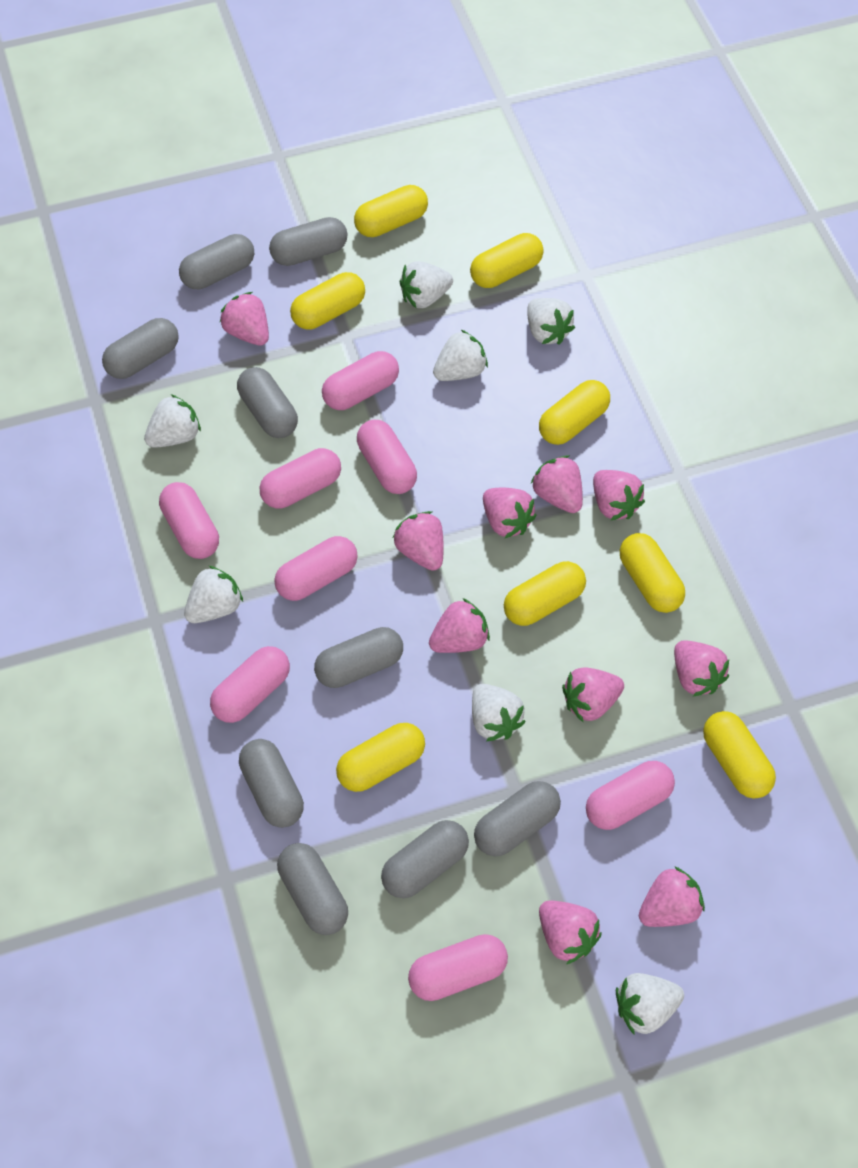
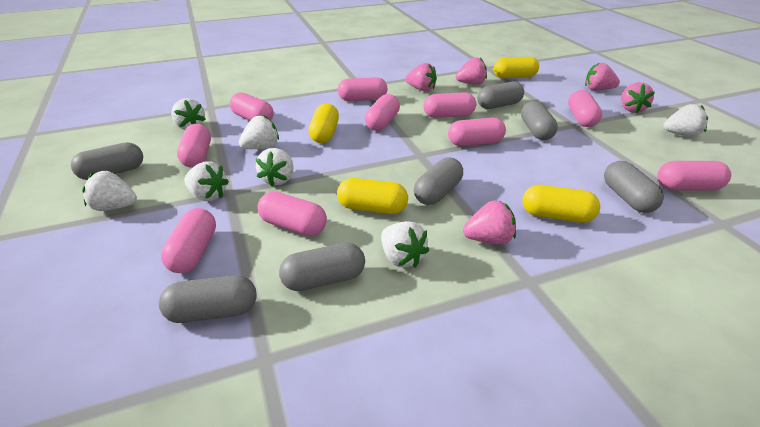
grey capsule: [102,318,179,379] [179,234,254,289] [237,367,298,438] [239,739,304,828] [269,217,348,266] [277,843,348,935] [314,627,403,688] [381,820,469,898] [474,781,561,856] = 9 -> [71,142,143,180] [159,275,257,323] [279,243,365,291] [414,157,463,205] [477,81,524,109] [521,101,558,140] [604,161,664,213] = 7
pink capsule: [159,482,219,559] [210,646,290,723] [260,448,341,509] [274,536,358,601] [322,351,399,410] [357,420,417,494] [408,934,508,1001] [586,761,675,830] = 8 -> [161,208,216,273] [177,124,211,168] [230,92,274,121] [257,192,327,236] [338,77,387,101] [365,94,400,131] [424,92,476,118] [448,118,506,146] [568,90,602,127] [658,161,731,190] = 10
pink strawberry: [220,292,269,346] [393,511,444,571] [429,598,490,653] [483,488,537,539] [531,455,583,513] [539,900,602,964] [562,668,624,722] [593,470,645,521] [639,866,705,927] [674,640,729,697] = 10 -> [405,63,437,91] [456,57,487,85] [463,200,516,244] [585,62,620,90] [621,82,655,113] = 5
yellow capsule: [290,272,365,329] [336,723,425,792] [354,185,428,237] [470,233,544,288] [504,561,586,626] [539,380,610,445] [620,533,685,613] [703,711,776,799] = 8 -> [309,103,339,143] [337,178,408,214] [494,57,539,78] [523,185,600,223] = 4

